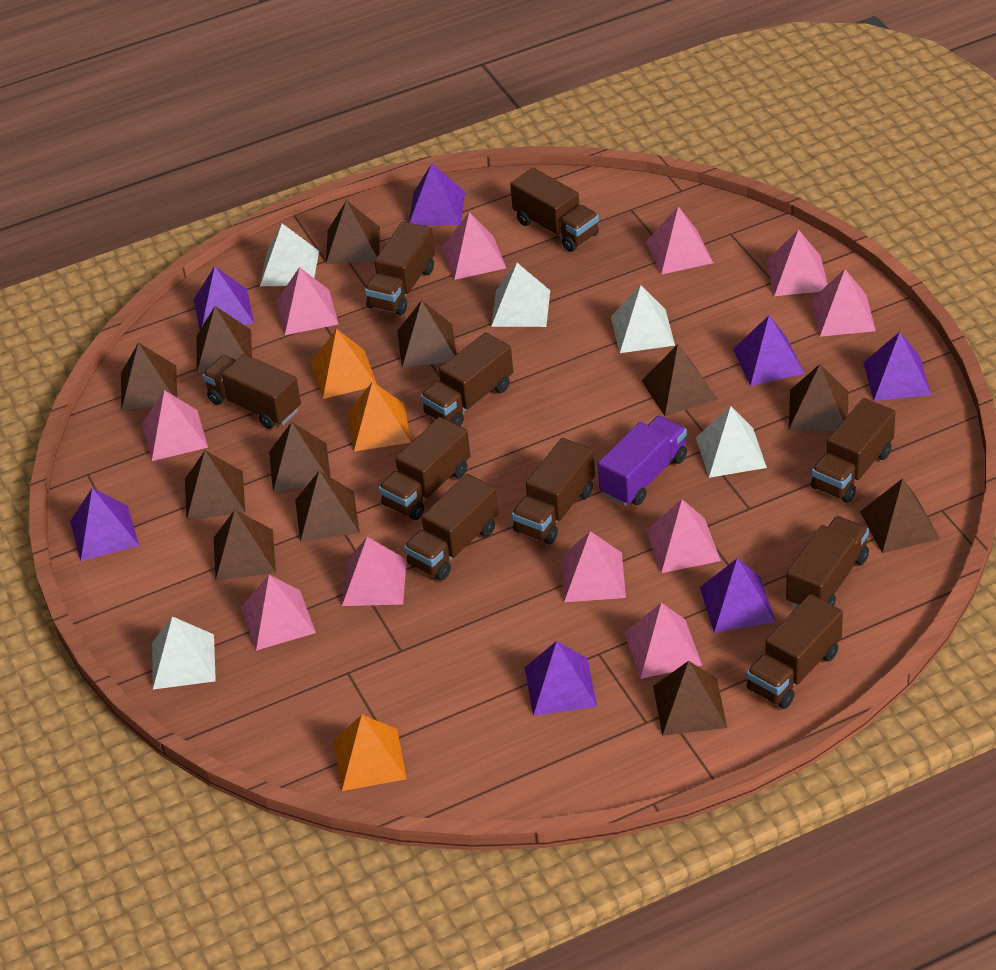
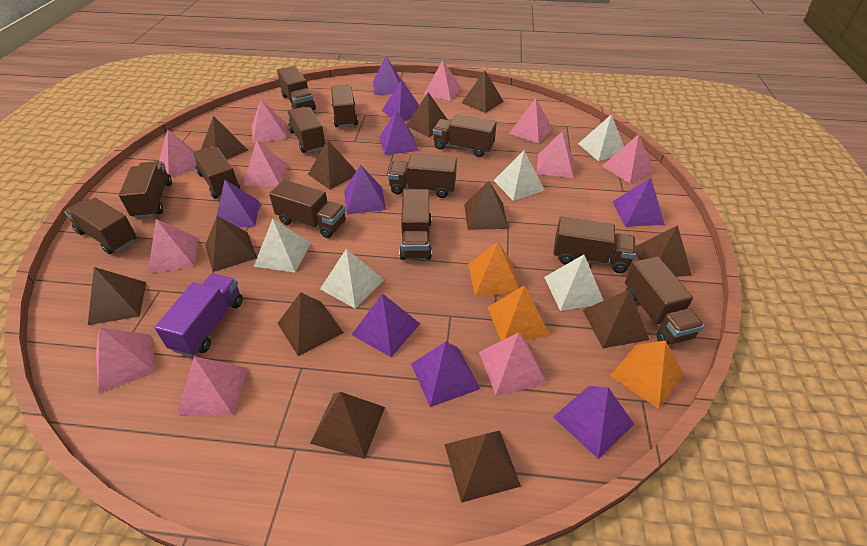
brown truck: [202,354,301,429] [365,222,435,315] [378,417,470,520] [404,474,498,581] [421,332,513,426] [510,168,599,252] [512,438,595,544] [747,594,843,709] [786,516,869,608] [811,398,895,503] = 10 -> [65,198,136,254] [119,161,172,219] [192,146,240,199] [269,180,346,238] [277,66,316,110] [287,107,326,153] [331,85,358,128] [388,154,457,198] [399,189,432,260] [433,114,497,157] [553,216,636,273] [625,256,704,345] = 12
purple pyramid: [70,488,139,561] [194,266,254,330] [409,164,465,225] [524,641,597,716] [700,558,776,633] [733,315,805,386] [863,332,931,401] = 7 -> [216,180,260,228] [344,165,386,214] [351,293,420,357] [373,56,401,95] [379,110,419,155] [382,80,419,121] [411,342,480,407] [553,386,634,459] [612,177,665,227] = 9

